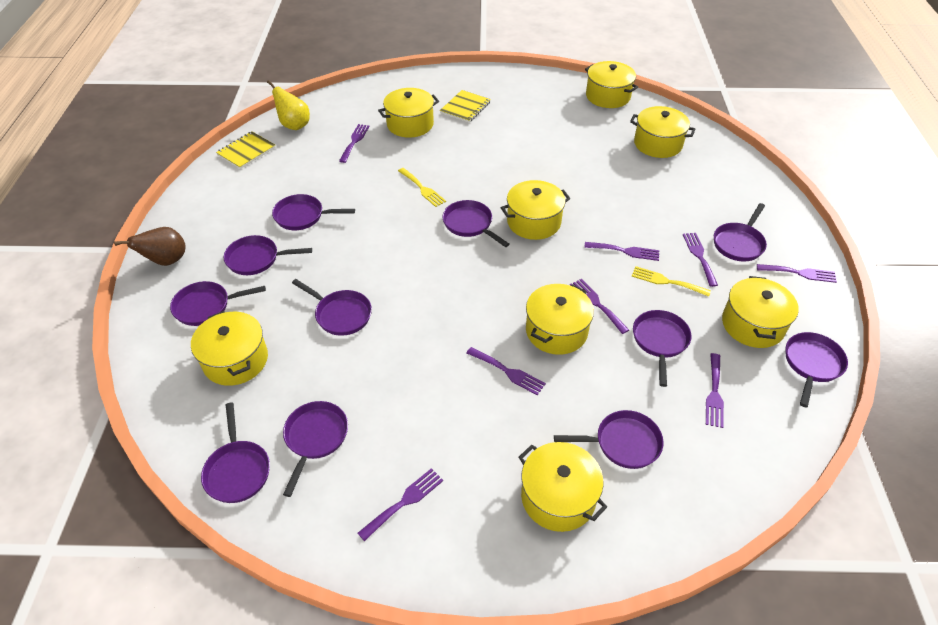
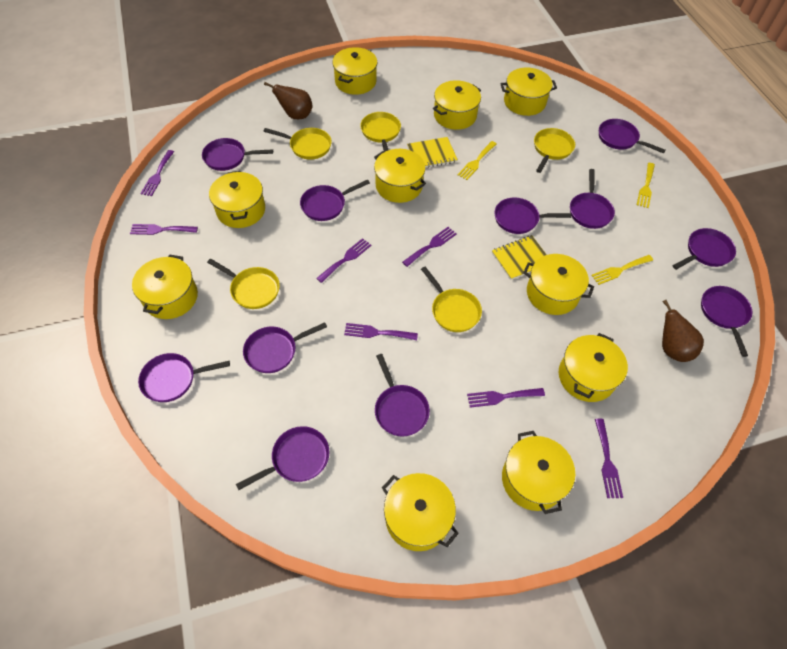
brown pear: [114,227,185,266] = 1 -> [264,82,313,119] [662,300,704,362] = 2
purple fork: [339,124,369,163] [358,468,443,541] [467,347,546,395] [570,279,629,334] [584,242,659,261] [683,233,718,287] [706,353,724,428] [757,264,837,283] = 8 -> [130,224,198,235] [140,150,174,196] [316,238,371,283] [344,323,418,340] [402,227,457,267] [467,388,545,408] [595,419,623,498] = 7
yellow fork: [398,168,446,207] [632,266,711,297] = 2 -> [458,141,497,180] [591,255,653,285] [637,163,655,208] = 3
yellow pan: none = 0 -> [207,258,280,309] [264,128,332,160] [360,112,401,152] [421,267,482,332] [534,128,575,173] = 5
yellow pear: [267,80,310,130] = 1 -> none = 0
yellow pot: [191,311,268,386] [378,88,439,138] [501,180,571,240] [519,442,607,532] [526,284,594,355] [585,61,638,108] [630,106,695,158] [722,276,799,348] = 8 -> [132,255,198,319] [209,171,265,228] [332,47,378,95] [374,149,426,203] [382,473,459,551] [433,80,481,130] [500,68,557,116] [502,431,575,514] [523,254,594,315] [559,333,628,402] = 10

